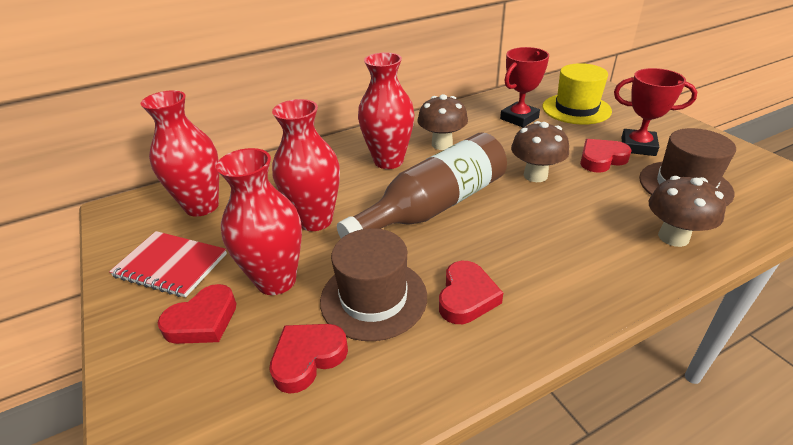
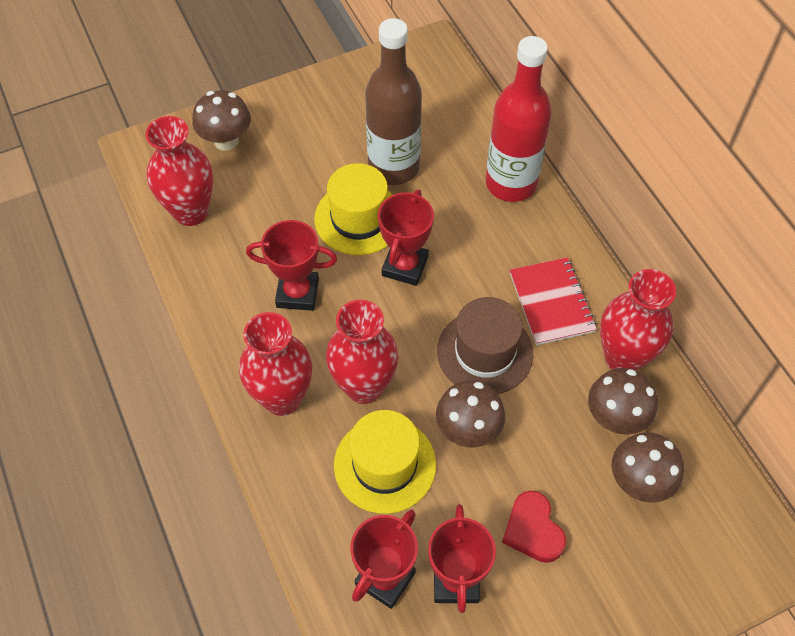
brown hat: [320,228,427,341] [639,128,736,206] = 2 -> [437,297,533,394] = 1
brown mushroom: [418,94,468,150] [511,121,569,182] [649,176,726,247] = 3 -> [192,90,251,151] [436,380,505,448] [588,368,658,435] [612,432,684,503] = 4
red bottle: none = 0 -> [486,36,552,202] = 1
red heart: [158,284,236,344] [269,324,348,394] [439,261,503,324] [580,139,632,173] = 4 -> [502,491,566,563] = 1
red trophy: [500,47,549,127] [614,68,697,156] = 2 -> [246,220,337,311] [350,510,418,609] [378,189,434,286] [428,504,496,613] = 4
yellow hat: [543,63,612,125] = 1 -> [314,163,393,255] [334,410,436,514] = 2

